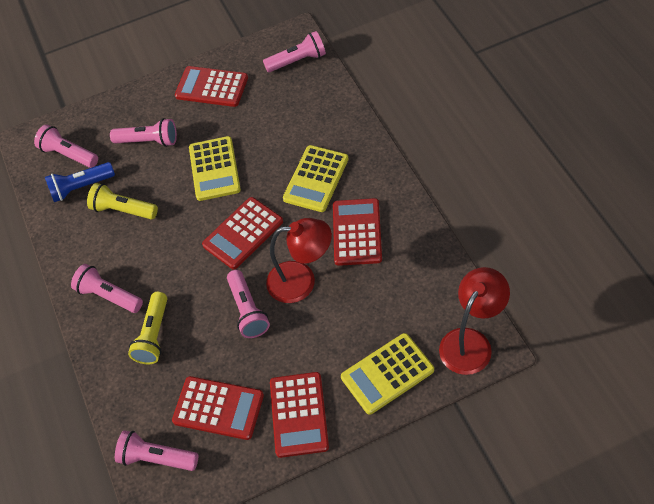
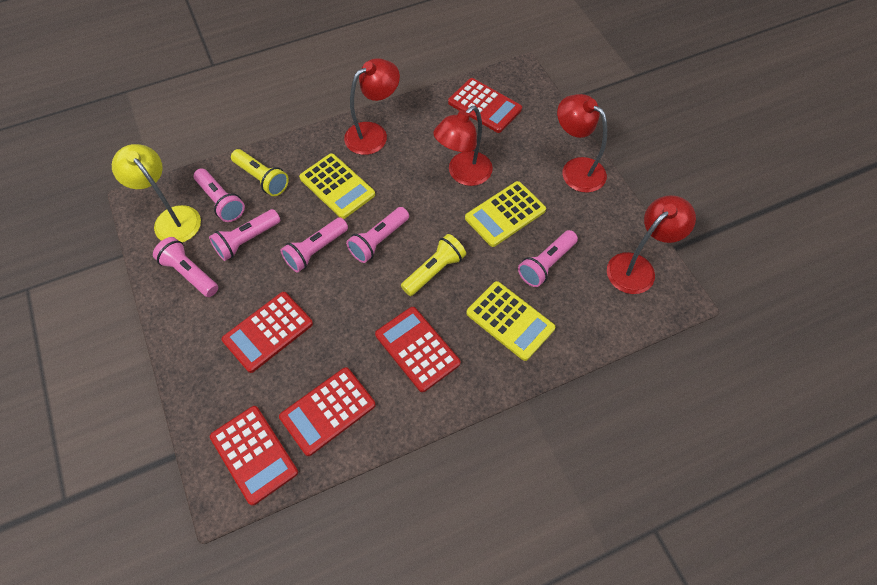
blue flashlight: [45,162,115,202] = 1 -> none = 0
red lamp: [266,218,332,303] [439,267,510,375] = 2 -> [344,58,400,155] [433,106,493,186] [557,94,607,193] [607,195,696,294] = 4
yellow lamp: none = 0 -> [112,144,201,242] = 1

